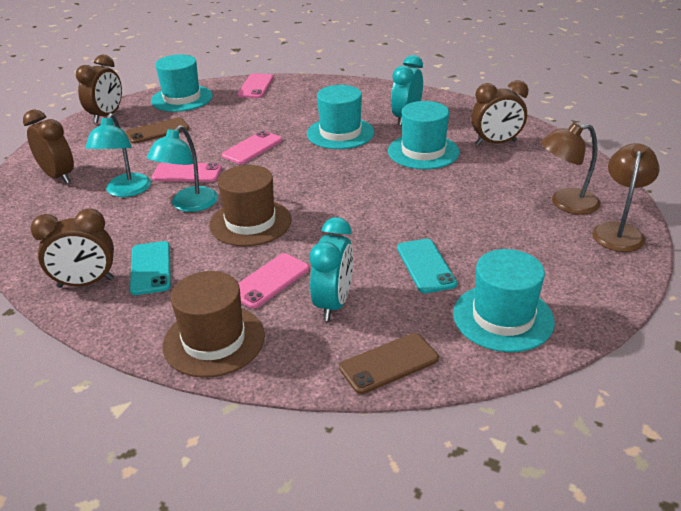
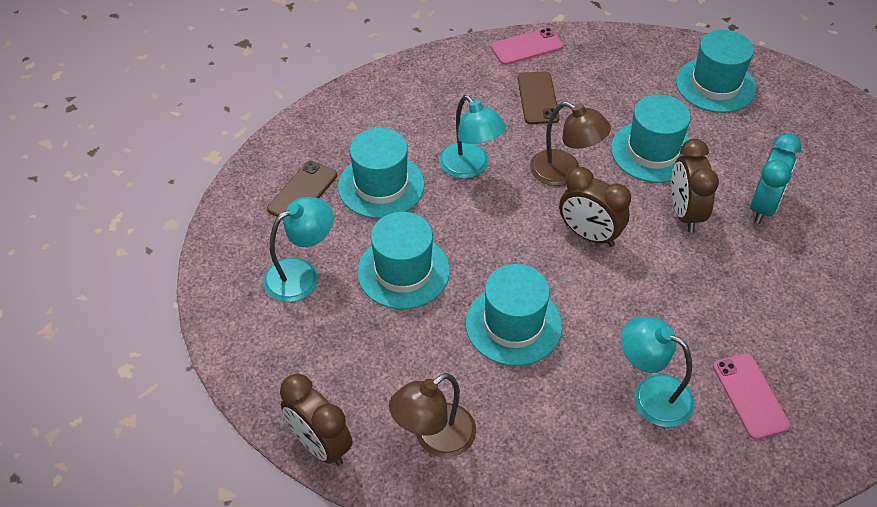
brown clock: [23,110,74,184] [31,208,114,288] [76,55,122,123] [471,80,528,145] = 4 -> [280,374,353,466] [559,167,631,247] [671,139,719,232] = 3
brown hat: [162,271,265,378] [209,165,291,246] = 2 -> none = 0
pink phone: [152,163,222,182] [222,131,282,164] [237,74,274,98] [238,253,309,308] = 4 -> [491,28,563,65] [713,353,791,440] = 2
turquoise clock: [310,217,353,321] [391,55,423,126] = 2 -> [750,133,802,224] = 1
turquoise hat: [151,54,213,112] [307,85,374,149] [388,101,460,169] [453,249,555,352] = 4 -> [338,128,425,219] [357,212,450,309] [466,264,562,366] [611,95,691,183] [676,30,756,113] = 5
turquoise lamp: [85,113,151,197] [147,125,218,212] = 2 -> [263,197,333,302] [439,95,506,179] [621,316,694,427] = 3
turquoise phone: [130,241,171,295] [397,239,457,293] = 2 -> none = 0

